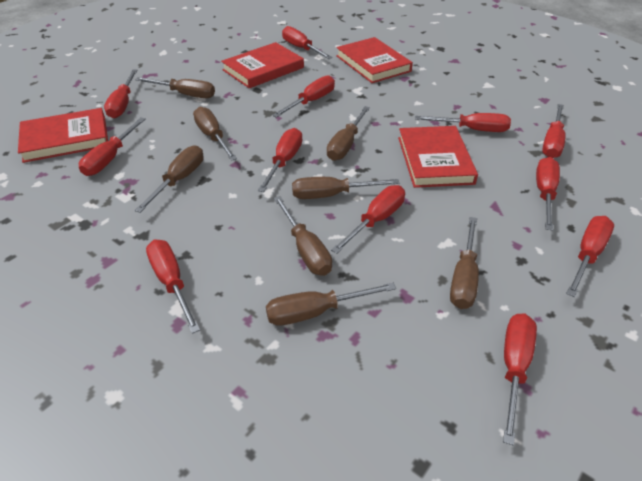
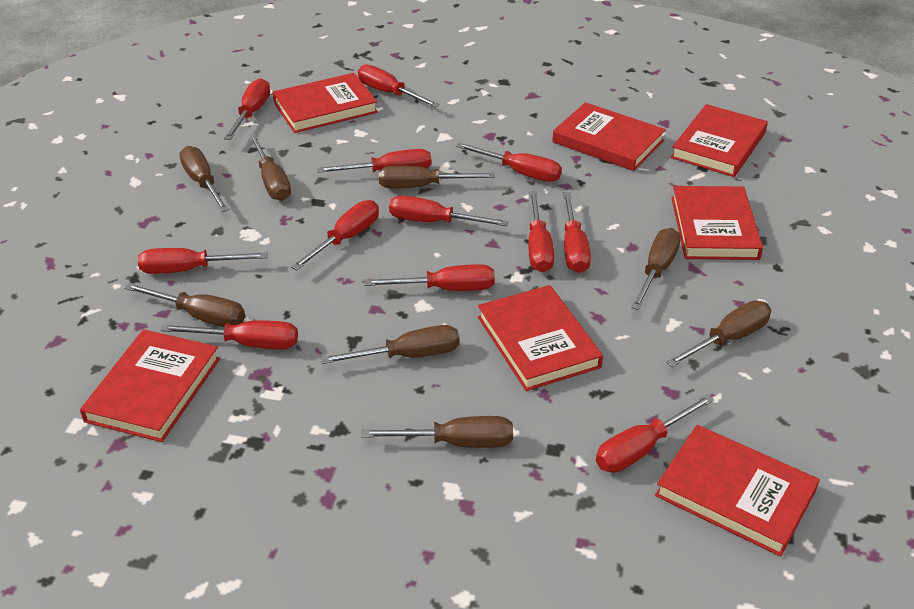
red book: [18,108,108,163] [221,42,304,88] [336,37,413,83] [398,126,478,188] = 4 -> [80,329,220,442] [272,73,378,133] [478,285,603,391] [552,102,666,171] [655,425,820,557] [671,104,768,177] [671,186,763,260] = 7

